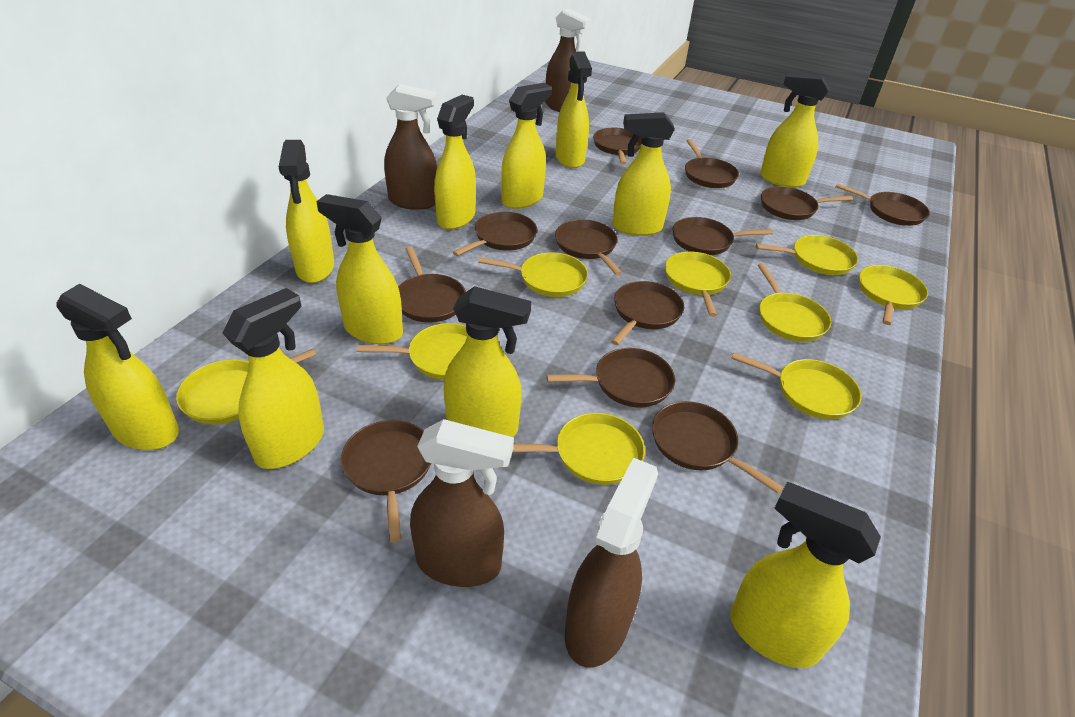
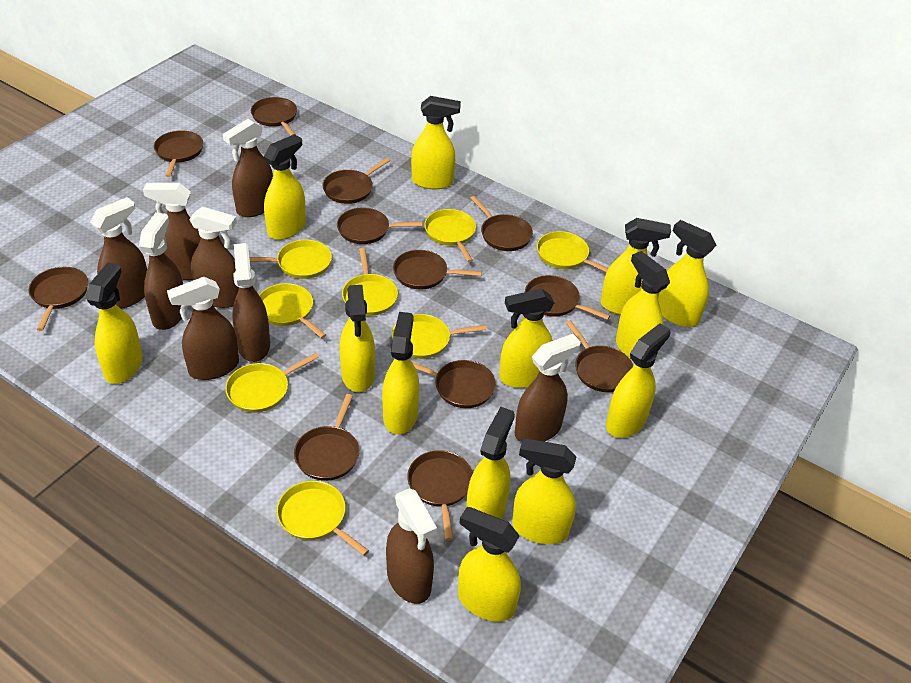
brown spray bottle: [384,84,438,210] [410,419,514,587] [545,8,592,112] [565,457,658,668] = 4 -> [90,197,147,309] [139,212,183,330] [143,183,201,280] [167,277,239,380] [189,206,239,308] [223,119,273,217] [232,243,270,362] [386,488,437,604] [515,334,581,442] = 9
yellow pan: [176,349,317,424] [357,323,467,380] [478,252,588,297] [513,413,645,485] [665,252,731,317] [731,353,862,419] [756,235,858,275] [758,263,831,342] [859,265,928,325] = 9 -> [225,353,319,412] [250,239,332,279] [259,283,326,338] [277,481,369,556] [342,248,398,316] [392,314,487,359] [424,209,476,262] [537,231,608,273] = 8
yellow spray bottle: [56,284,179,450] [222,288,324,469] [279,140,334,283] [316,194,403,344] [434,95,476,230] [444,286,531,437] [501,83,552,209] [555,52,592,168] [612,112,675,236] [730,482,881,668] [760,73,830,188] = 11 -> [86,262,143,384] [264,134,306,240] [340,285,375,392] [382,312,420,434] [411,96,461,189] [458,507,521,622] [466,407,515,519] [499,288,554,388] [512,438,577,544] [600,218,671,315] [606,323,670,438] [616,251,670,361] [658,220,716,327] = 13

